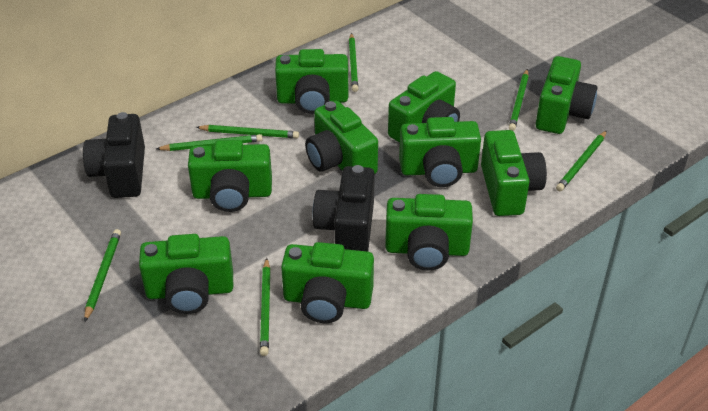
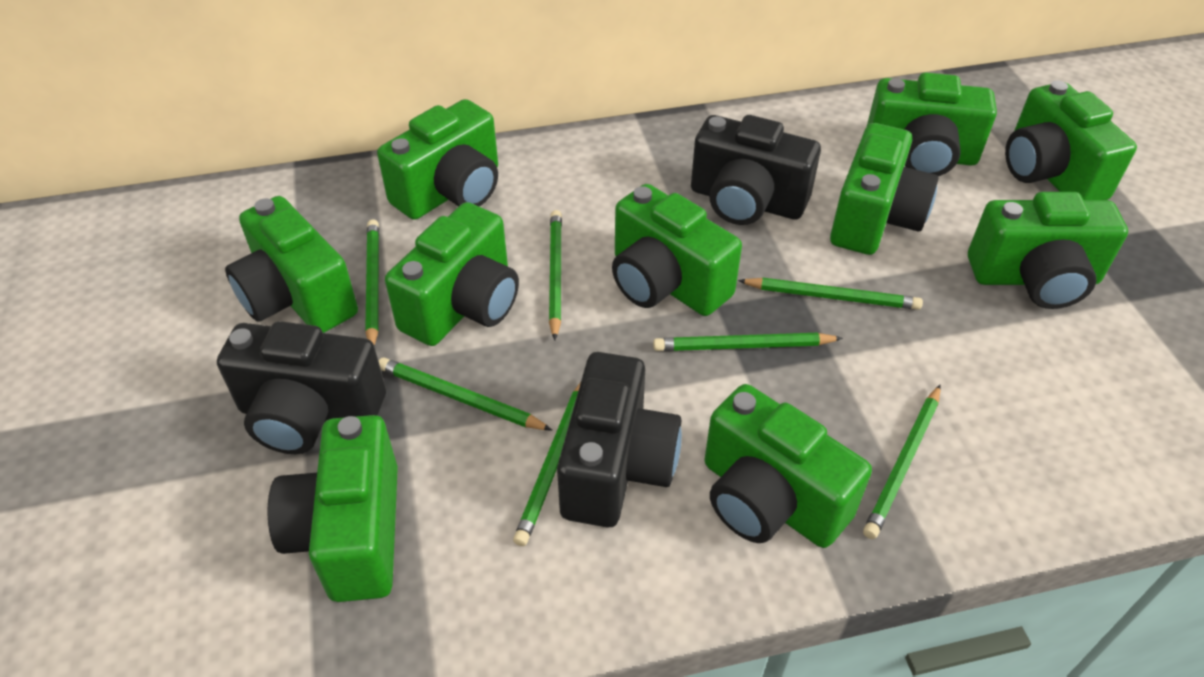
black camera: [83,112,145,198] [312,165,375,251] = 2 -> [217,321,386,454] [557,352,682,528] [691,115,821,225] = 3

